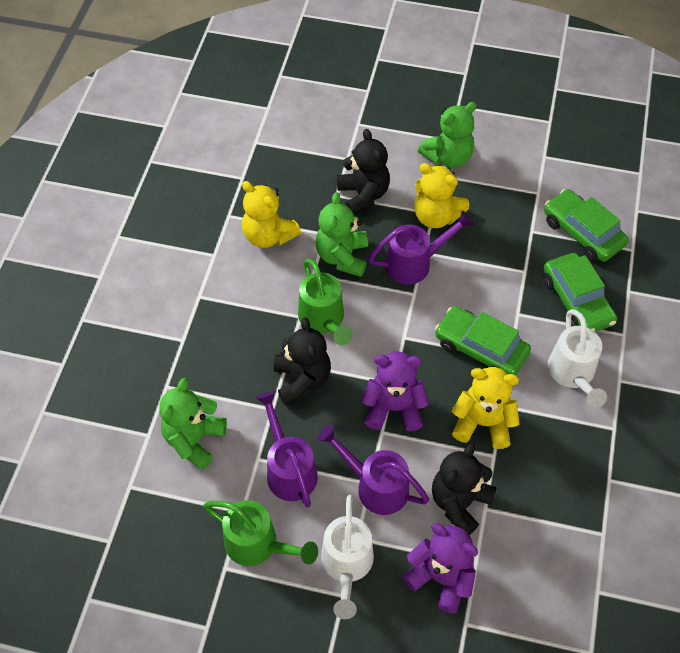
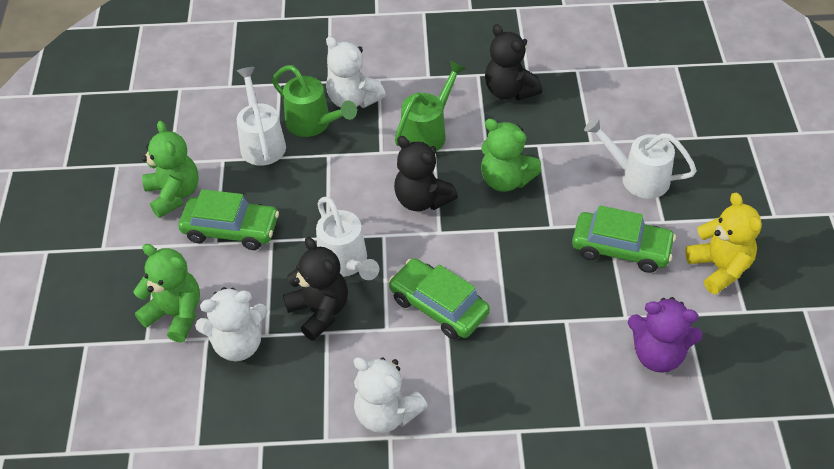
purple teddy bear: [361,351,429,431] [402,523,478,614] = 2 -> [628,297,703,373] = 1
purple watering can: [255,391,318,508] [317,425,429,515] [368,211,474,284] = 3 -> none = 0
white teddy bear: none = 0 -> [195,287,268,361] [326,36,386,108] [353,357,428,433] = 3
white watering can: [321,495,374,619] [548,309,607,408] = 2 -> [237,67,286,166] [316,197,379,280] [584,117,697,199] = 3
yellow teddy bear: [242,181,301,248] [414,163,470,228] [452,367,520,449] = 3 -> [685,193,762,295] = 1

